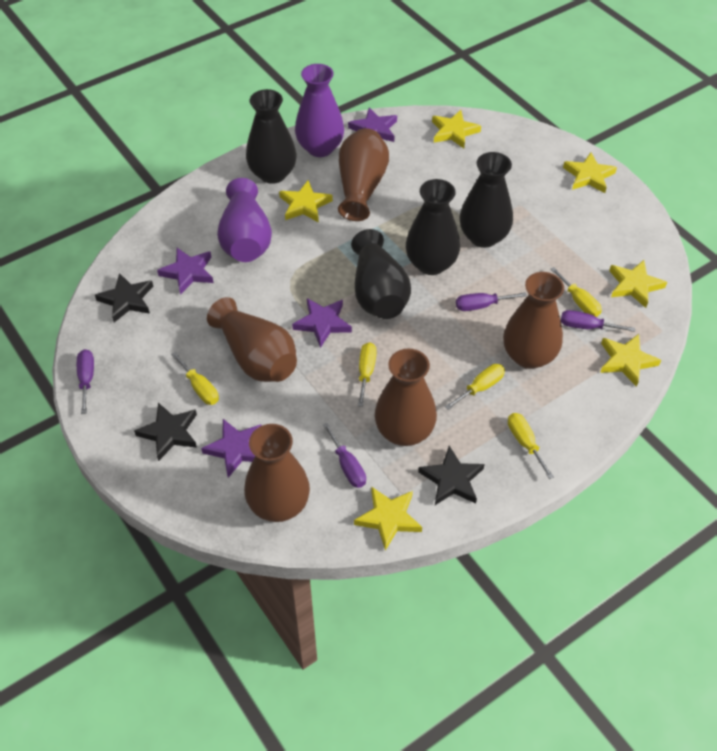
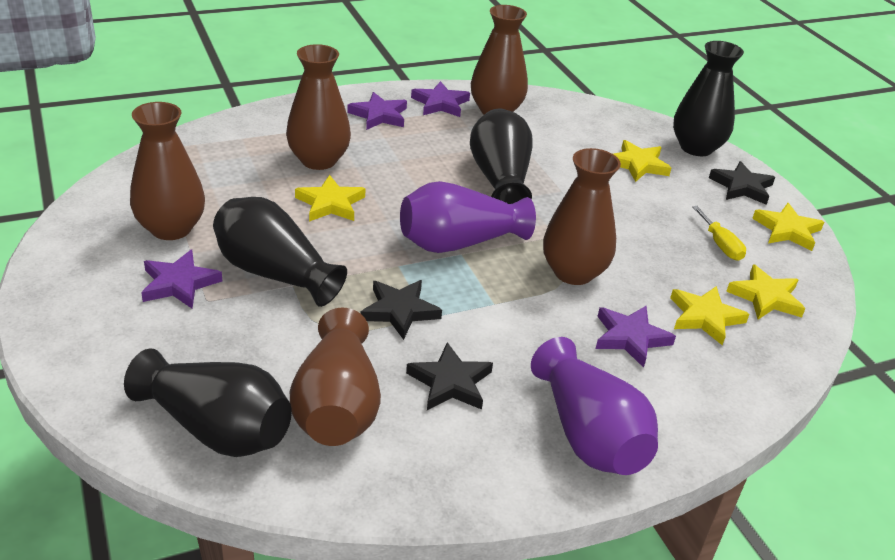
purple screwdriver: [77,349,94,414] [323,423,366,488] [456,292,527,311] [561,310,635,332] = 4 -> none = 0
yellow screwdriver: [171,352,219,405] [358,342,377,407] [445,364,505,410] [508,413,554,479] [550,267,602,317] = 5 -> [692,206,746,260] = 1
yellow star: [279,180,333,223] [354,486,422,551] [432,110,481,148] [563,153,617,193] [600,334,661,387] [609,260,667,308] = 6 -> [295,175,365,222] [613,140,671,182] [670,286,749,345] [726,264,805,320] [752,203,824,251] = 5

